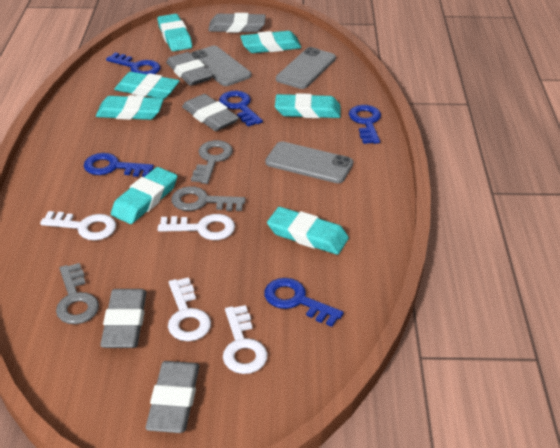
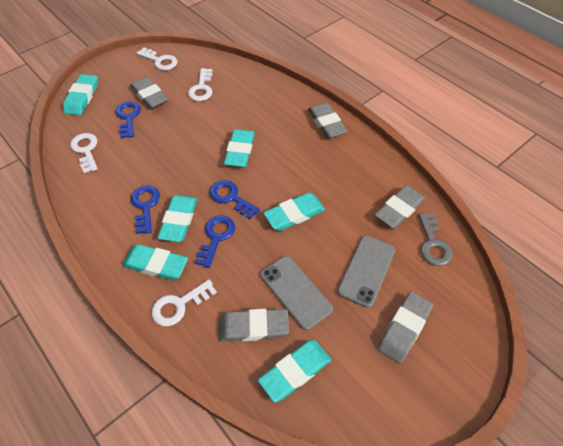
blue key: [84,153,154,177] [106,52,160,74] [219,91,263,127] [264,278,344,327] [349,105,381,144] = 5 -> [115,101,141,138] [131,185,160,234] [195,216,235,268] [209,180,260,219] = 4
grey key: [56,263,99,324] [171,186,246,211] [191,140,233,184] = 3 -> [419,213,452,266] = 1
grey phone: [190,46,251,86] [265,142,353,183] [276,47,336,89] = 3 -> [260,256,333,330] [337,235,395,308] = 2
turquoise eraser: [96,95,164,120] [111,167,177,224] [114,72,180,99] [157,14,192,51] [240,31,301,53] [267,207,349,255] [275,93,341,118] = 7 -> [63,74,98,115] [122,244,188,280] [157,195,197,242] [224,129,255,167] [258,340,331,402] [263,193,325,231] = 6

